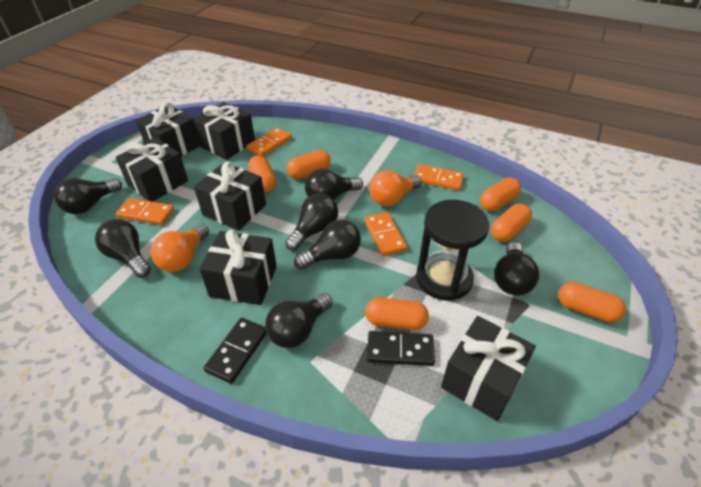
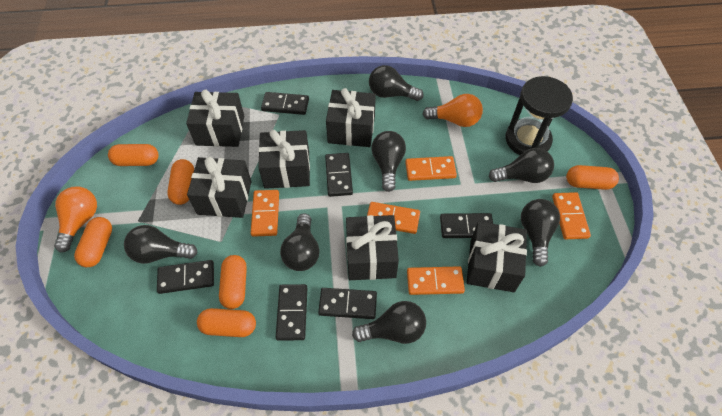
black domino: [204,318,267,384] [367,331,435,366] = 2 -> [157,260,214,294] [261,92,309,115] [276,284,307,341] [318,288,377,319] [325,153,353,197] [440,213,493,238] = 6
orange domino: [116,198,174,225] [246,127,292,156] [364,212,407,256] [414,164,464,190] = 4 -> [251,190,279,237] [367,202,420,234] [405,156,457,181] [407,266,465,295] [552,192,591,239] = 5

